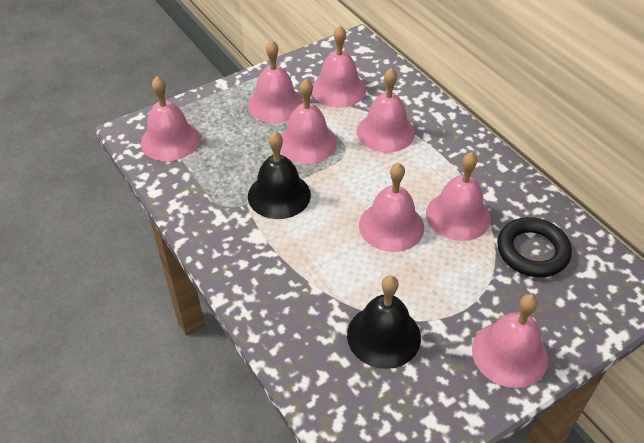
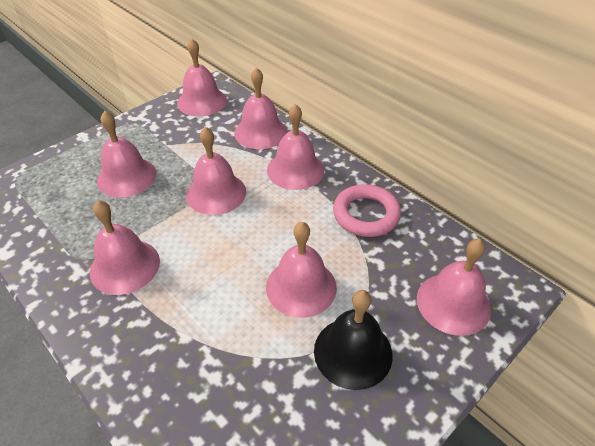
black bell: [248,131,311,219] [347,275,421,369] = 2 -> [314,290,393,390] = 1
black ring: [497,217,572,277] = 1 -> none = 0
pink ring: none = 0 -> [333,184,401,237] = 1

